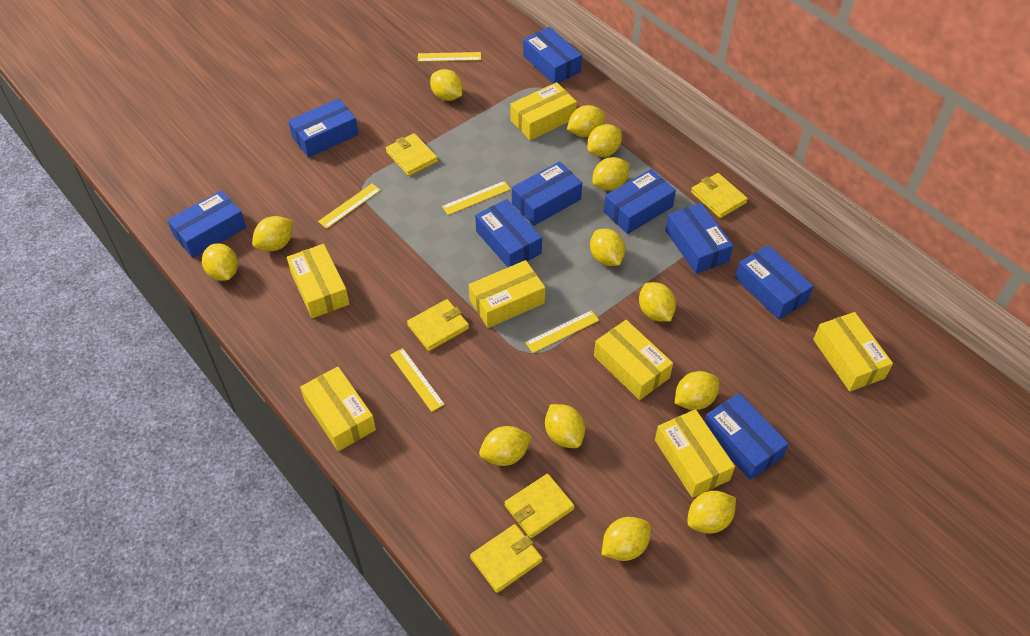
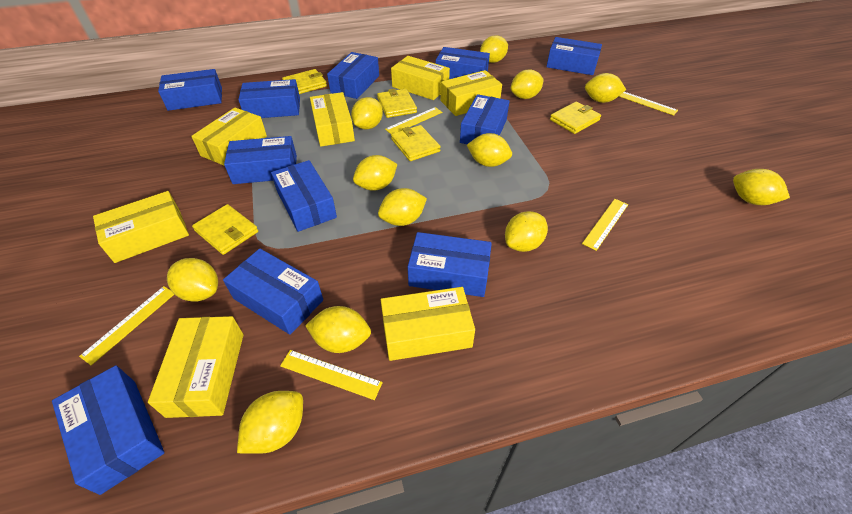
blue box: [167,190,246,258] [288,98,359,158] [475,199,542,267] [512,161,582,226] [523,27,582,84] [604,169,676,234] [665,203,733,274] [704,393,789,480] [735,245,814,320] = 9 -> [52,365,165,495] [158,69,222,111] [223,248,323,335] [224,136,297,184] [238,79,300,118] [271,160,337,232] [327,52,379,99] [408,232,492,297] [436,47,490,79] [460,94,510,144] [546,37,602,75] = 11
yellow lemon: [202,243,238,281] [252,216,293,251] [430,69,463,101] [479,426,532,466] [545,404,585,448] [567,105,605,137] [587,124,622,157] [590,229,625,266] [592,157,630,190] [601,517,651,561] [639,282,676,322] [675,371,719,410] [687,491,736,534] = 13 -> [167,258,218,302] [237,391,303,454] [305,306,371,353] [351,97,383,130] [353,155,397,191] [378,188,427,226] [467,133,512,167] [480,35,508,63] [505,211,548,252] [511,70,544,99] [585,73,626,103] [733,169,790,205] = 12

